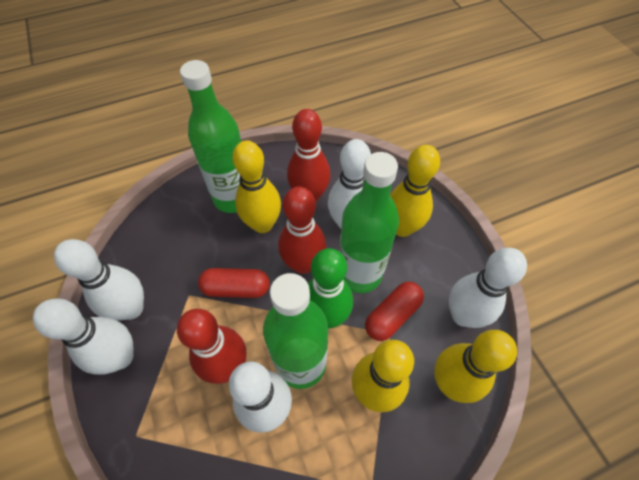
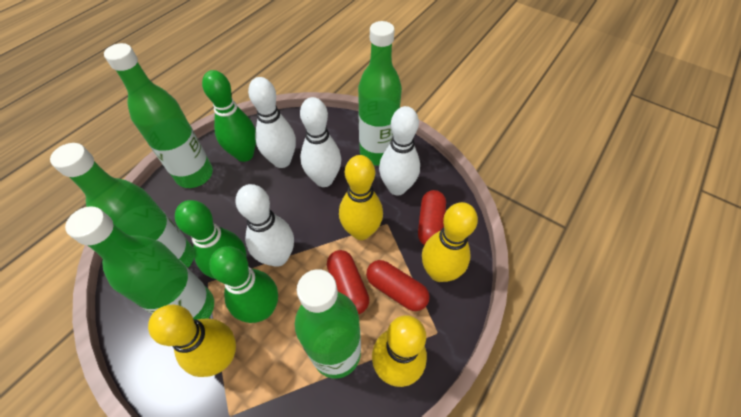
green bottle: [180,60,241,213] [263,273,328,389] [339,152,399,293] = 3 -> [50,143,194,268] [65,206,214,320] [104,43,213,188] [295,269,361,379] [358,21,402,165] = 5
green bowling pin: [308,248,353,328] = 1 -> [175,200,247,279] [202,70,256,162] [209,246,278,323] = 3
red bowling pin: [177,309,247,384] [278,186,326,274] [287,109,331,202] = 3 -> none = 0
red capsule: [198,268,270,298] [365,282,424,341] = 2 -> [327,250,369,314] [366,260,430,311] [418,190,446,245] = 3
white bowling pin: [33,299,133,375] [54,239,144,320] [229,361,292,433] [328,139,371,229] [449,248,527,328] = 5 -> [235,184,294,267] [248,77,296,168] [300,97,341,187] [379,106,420,196] = 4

